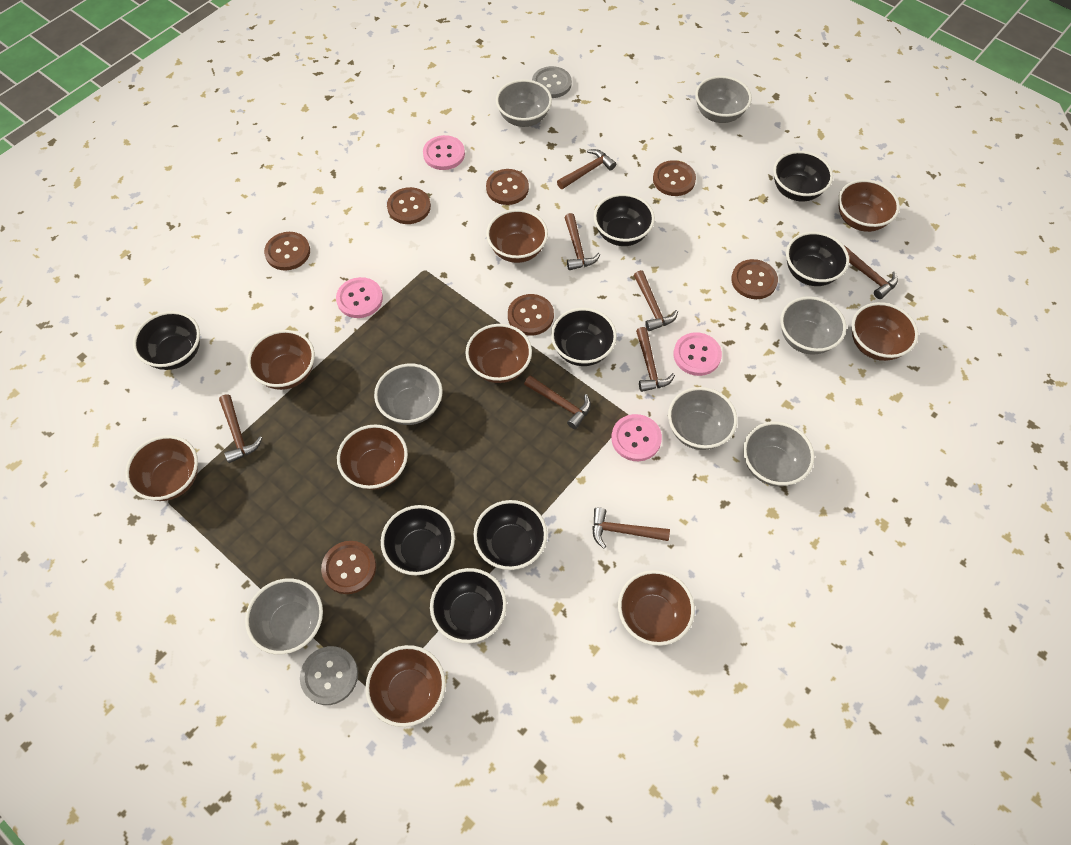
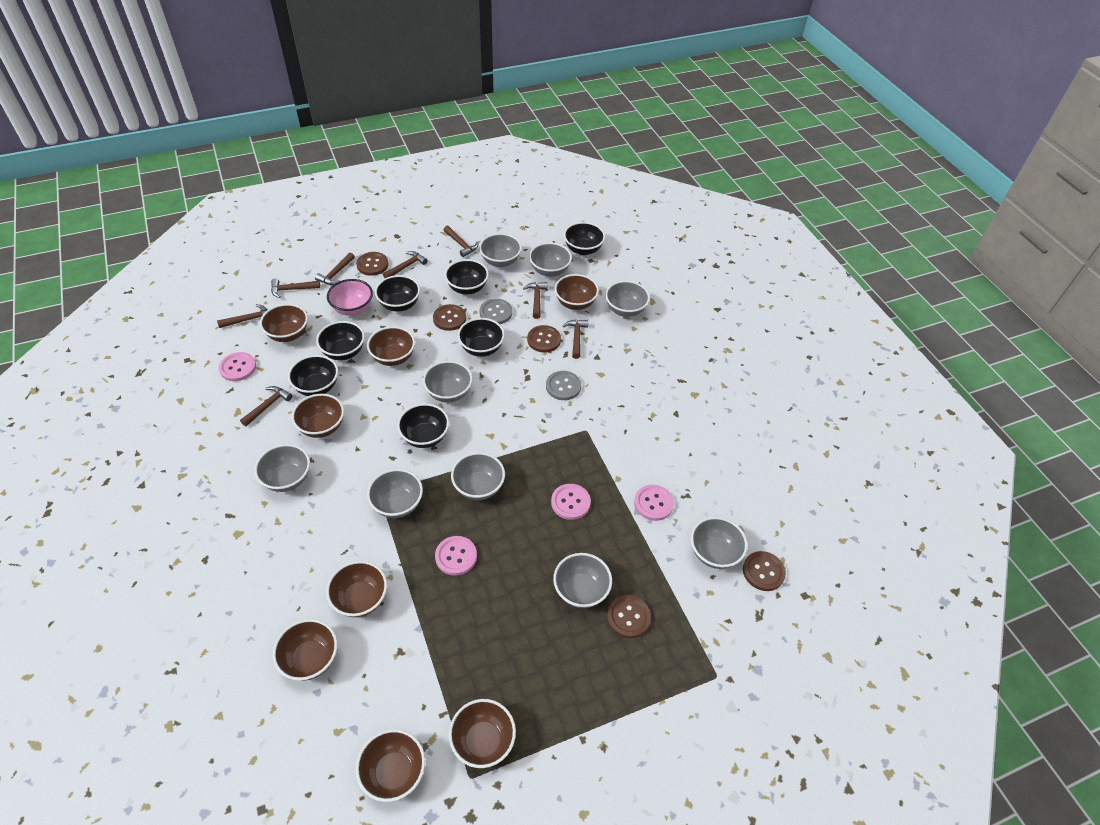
black bowl: [133,311,200,370] [381,505,455,575] [430,568,507,643] [473,500,547,570] [551,308,617,366] [594,193,655,246] [773,151,833,202] [786,232,849,286] = 8 -> [288,355,338,396] [316,321,365,360] [375,275,420,312] [397,403,449,448] [444,259,489,295] [458,318,505,357] [564,222,605,255] = 7
brown bowl: [125,435,198,501] [247,330,315,390] [337,425,408,490] [365,645,446,727] [466,324,532,383] [486,209,548,263] [618,570,695,646] [838,179,900,232] [852,302,918,361] = 9 -> [260,304,308,342] [273,619,337,681] [292,394,344,438] [326,561,387,617] [356,729,425,802] [367,326,415,366] [449,699,516,768] [554,274,599,310] = 8
brown button: [264,232,310,271] [321,541,376,594] [387,187,431,224] [486,169,529,205] [508,294,554,336] [653,160,696,196] [731,259,778,299] = 7 -> [356,252,389,276] [433,304,466,331] [527,325,561,353] [607,595,651,638] [743,551,786,591] = 5
grey bowl: [245,578,323,655] [374,364,443,425] [496,79,552,127] [668,387,737,450] [695,76,752,123] [743,422,814,487] [780,296,846,355] = 7 -> [254,444,310,492] [367,469,423,518] [423,361,473,403] [451,452,505,500] [479,233,522,267] [529,242,572,277] [553,553,612,608] [605,281,650,317] [691,517,748,569] = 9
pink bowl: none = 0 -> [327,279,373,316] = 1

